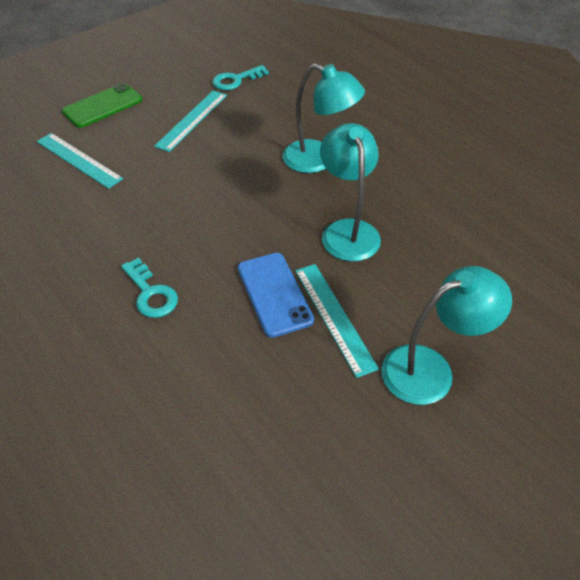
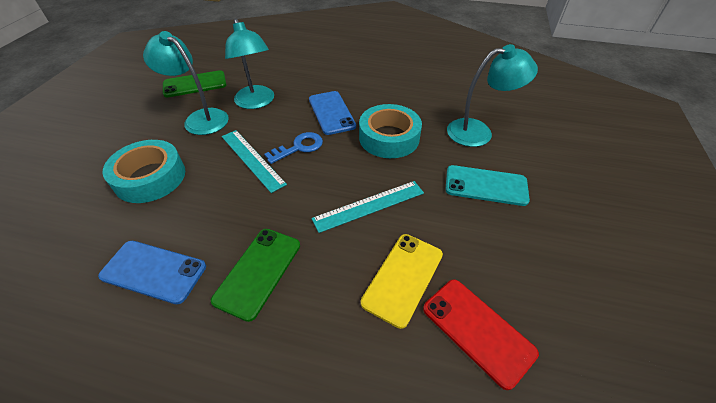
blue key: none = 0 -> [264,132,323,164] = 1
blue phone: [238,253,314,338] = 1 -> [98,241,206,304] [309,91,356,135] = 2
green phone: [62,83,143,128] = 1 -> [163,70,226,97] [211,229,300,322] = 2
red phone: none = 0 -> [423,279,539,390] = 1
turquoise key: [121,258,178,318] [212,65,269,90] = 2 -> none = 0
turquoise phone: none = 0 -> [445,165,530,206] = 1
turquoise ruler: [37,133,123,189] [154,90,227,152] [295,264,379,378] = 3 -> [222,130,287,193] [312,181,424,233] = 2
turquoise tape: none = 0 -> [102,140,185,203] [359,104,422,158] = 2
yellow phone: none = 0 -> [361,234,443,329] = 1

